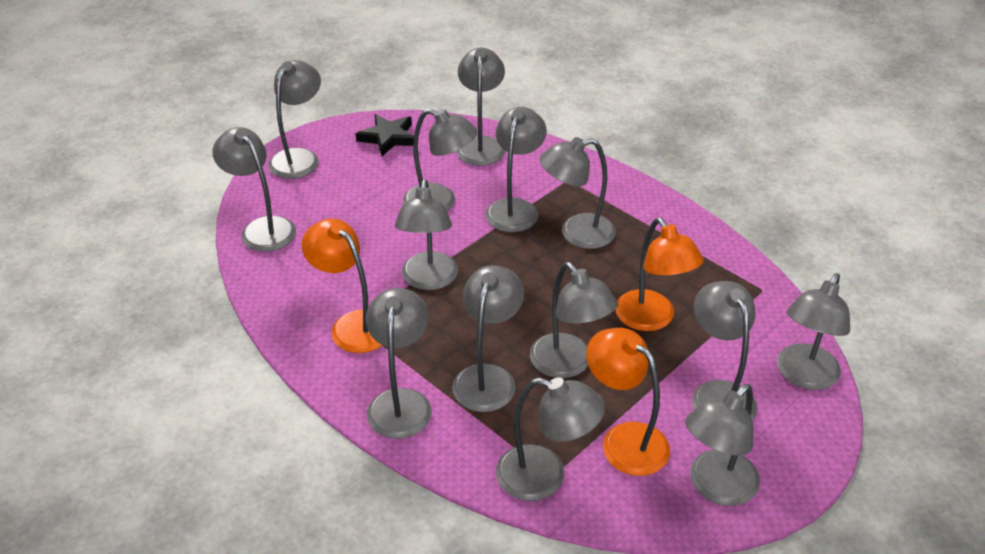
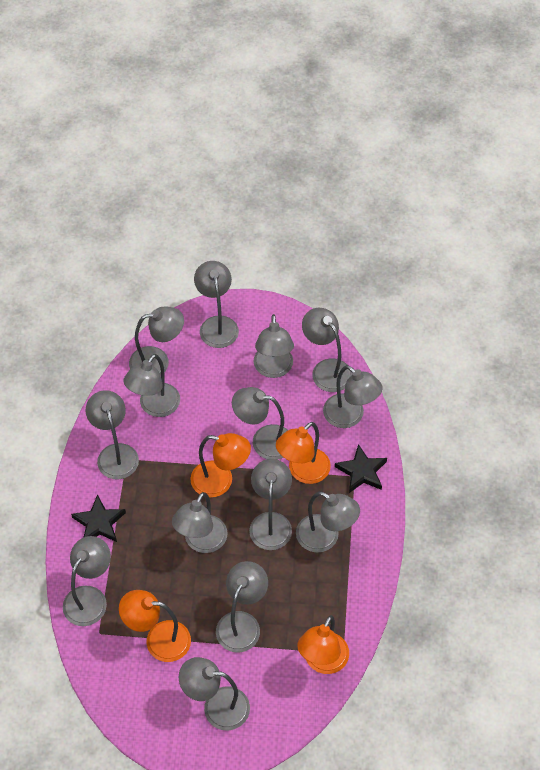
black star: [355,114,414,156] = 1 -> [71,494,126,542] [335,444,387,493] = 2
orange lamp: [301,219,382,353] [586,328,670,476] [615,218,704,331] = 3 -> [119,590,191,662] [191,433,251,497] [276,422,331,484] [297,615,349,674] = 4

